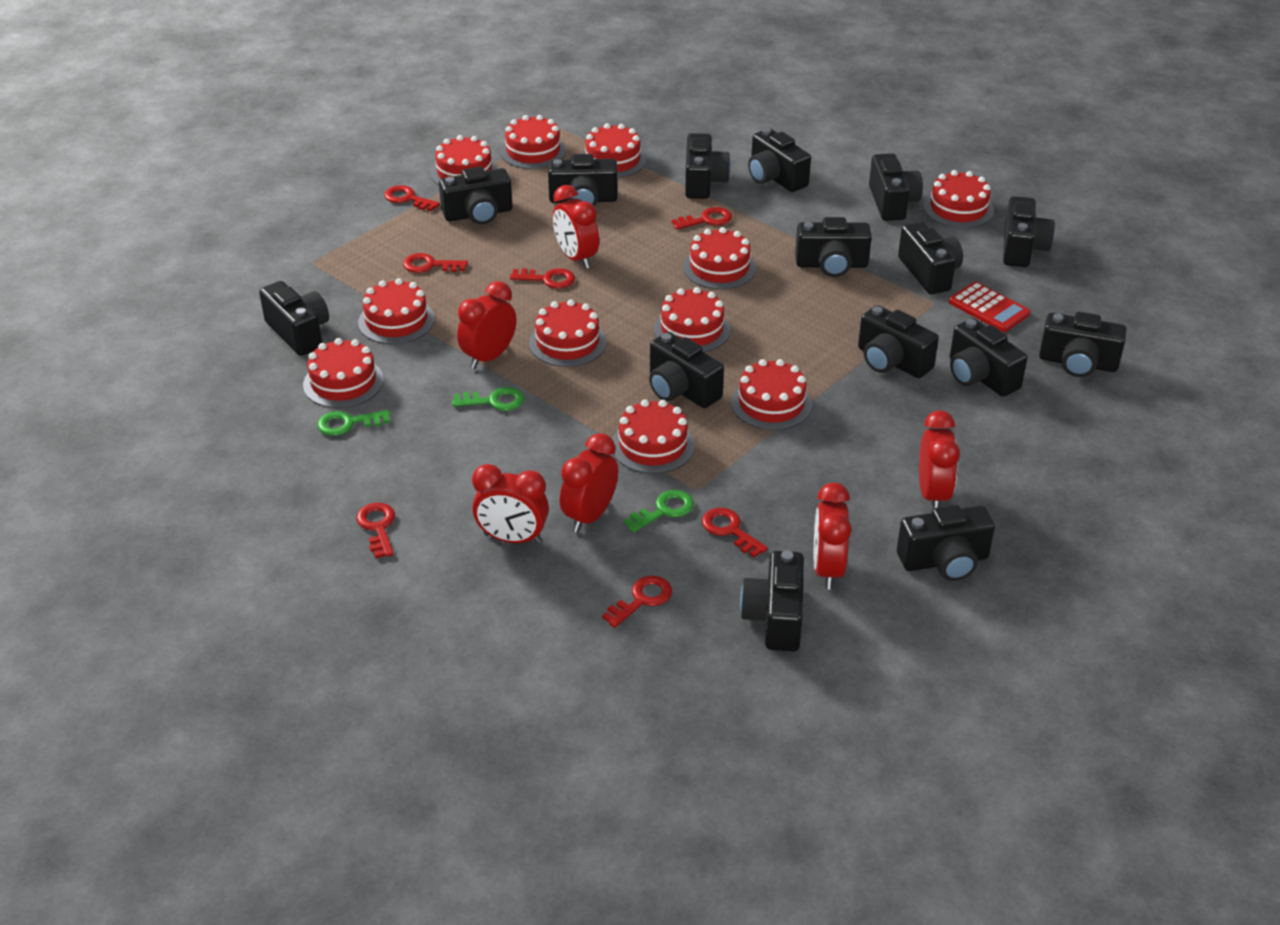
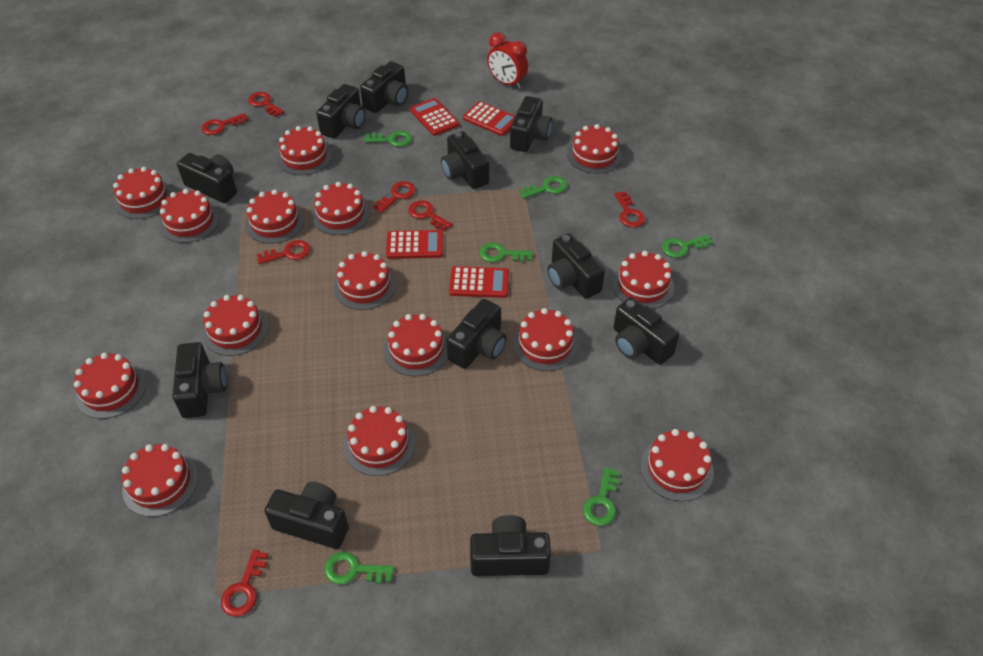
black camera: [259,281,329,356] [439,167,512,224] [548,154,618,206] [649,332,724,408] [685,133,731,199] [740,551,804,651] [748,128,811,192] [795,217,872,277] [858,305,939,378] [869,153,923,221] [897,505,995,581] [898,221,963,294] [950,318,1028,397] [1003,196,1055,267] [1039,312,1127,377] = 15 -> [173,342,227,418] [177,153,237,203] [265,482,349,549] [316,84,365,138] [360,61,408,113] [441,131,489,189] [447,299,507,369] [470,515,551,576] [510,96,552,152] [547,233,605,299] [613,297,679,365] = 11
green key: [317,410,390,436] [452,387,524,411] [624,490,694,533] = 3 -> [324,552,394,584] [364,131,412,147] [479,242,533,262] [519,176,567,199] [583,467,619,526] [662,235,713,258] = 6
red cake: [303,338,384,408] [358,278,435,344] [431,135,498,185] [500,115,566,169] [529,299,606,367] [582,123,646,178] [612,399,695,474] [654,287,730,352] [683,227,756,289] [731,359,812,430] [924,170,994,228] = 11 -> [74,353,146,419] [113,167,172,219] [122,444,198,517] [160,189,219,243] [203,295,268,356] [245,189,304,244] [277,126,332,175] [312,182,370,235] [334,251,396,310] [344,406,415,476] [384,314,448,377] [513,308,578,371] [567,124,622,174] [612,251,674,309] [640,429,714,501] = 15
red calculator: [949,282,1030,332] = 1 -> [386,230,443,259] [410,98,459,136] [449,266,509,298] [463,101,515,136] = 4
red clock: [457,281,516,369] [472,464,549,544] [553,185,599,269] [560,433,618,532] [814,483,851,589] [919,410,960,509] = 6 -> [487,33,528,89] = 1

